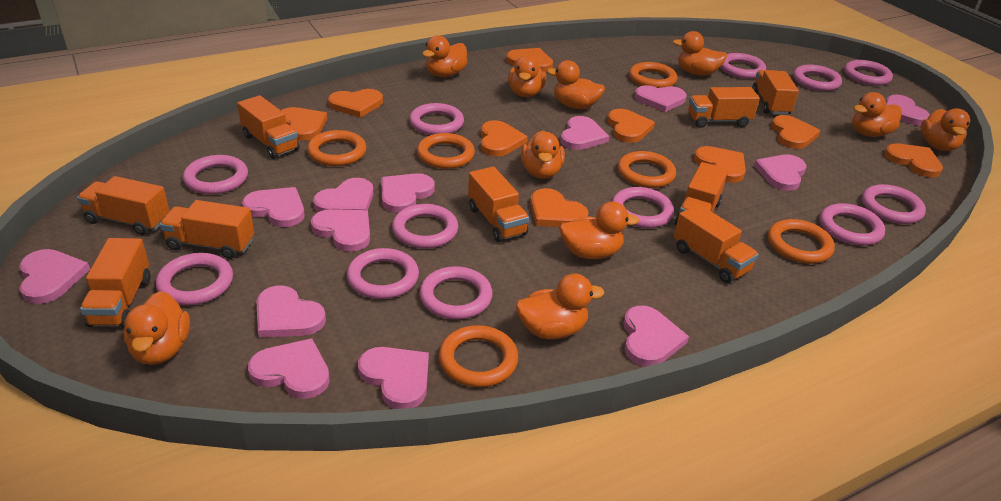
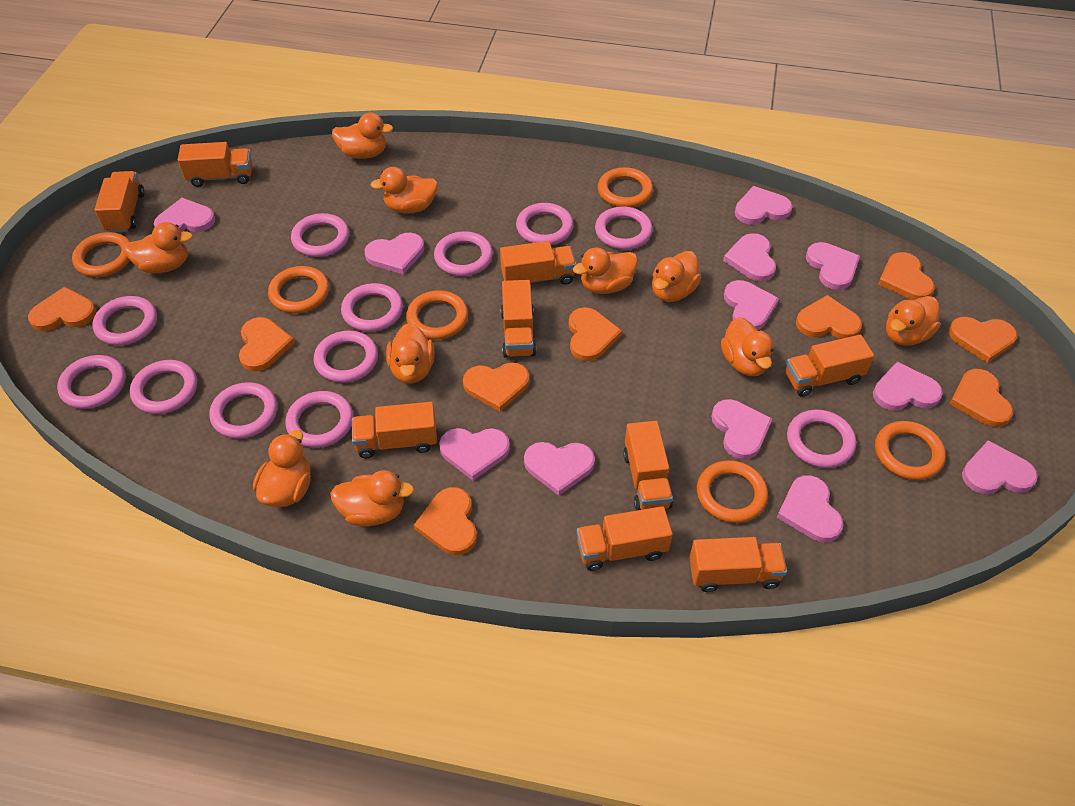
pink heart: [19,249,90,304] [242,187,305,227] [248,338,330,399] [257,285,326,338] [311,209,370,252] [313,178,374,212] [358,347,429,409] [381,173,435,213] [560,116,609,150] [623,306,689,367] [635,85,687,112] [754,154,806,191] [886,95,930,125] = 13 -> [154,198,215,232] [365,233,424,275] [439,428,510,481] [524,442,595,496] [711,399,773,460] [723,233,776,282] [724,280,779,330] [735,186,793,224] [777,475,844,542] [806,242,860,290] [873,362,943,411] [962,440,1038,494] = 12

